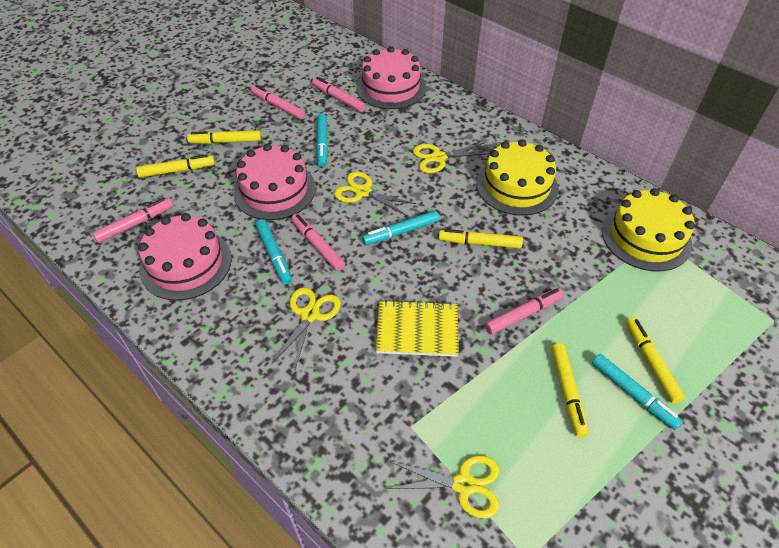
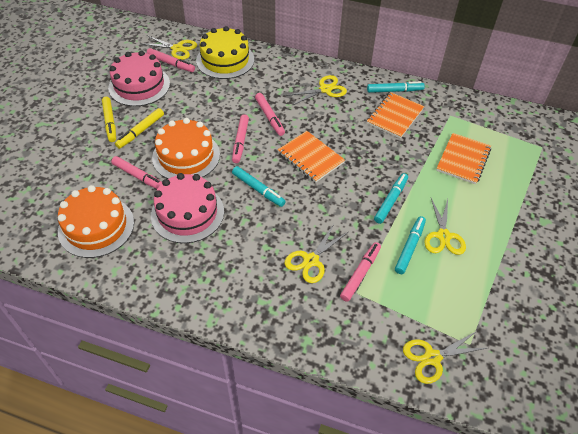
orange cake: none = 0 -> [58,185,134,258] [152,118,220,179] = 2
orange notebook: none = 0 -> [278,131,345,183] [367,92,424,139] [436,133,491,184] = 3
pink cake: [138,213,232,301] [233,144,316,220] [356,46,426,109] = 3 -> [108,51,170,106] [151,173,224,243] = 2
yellow cake: [476,139,558,216] [602,188,695,271] = 2 -> [196,26,254,79] = 1
yellow marker: [136,154,215,178] [187,130,261,144] [439,229,523,248] [551,343,588,437] [626,317,685,404] = 5 -> [102,97,116,142] [115,108,164,149] = 2
yellow notebook: [376,300,459,357] = 1 -> none = 0
yellow scissors: [272,287,341,371] [334,171,416,216] [386,455,499,518] [413,142,490,173] = 4 -> [140,35,197,60] [285,224,348,283] [286,75,347,105] [403,331,487,384] [424,198,466,255] = 5

